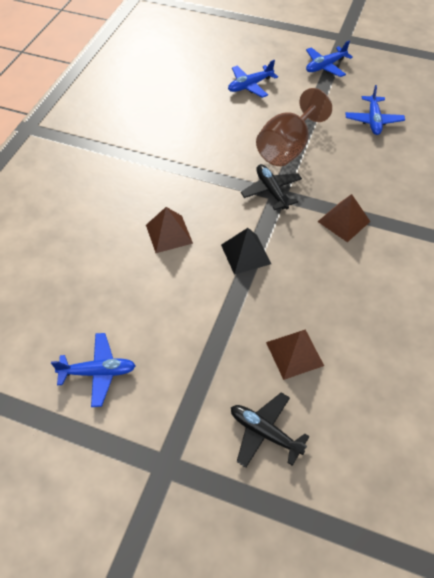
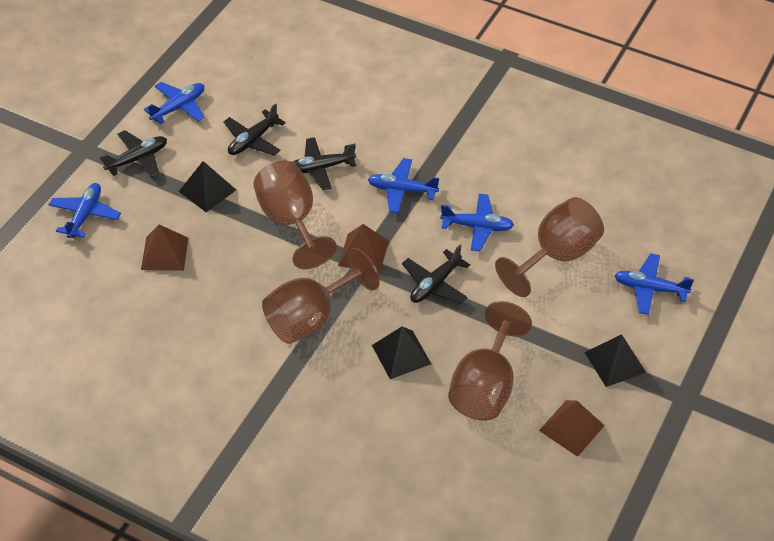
black plane: [231,393,310,468] [241,164,302,210] = 2 -> [100,130,167,177] [223,103,285,156] [293,137,356,190] [402,245,470,304] = 4
black pyramid: [221,228,271,275] = 1 -> [179,161,236,212] [372,327,431,379] [584,334,646,387] = 3
blue plane: [51,333,136,407] [228,60,278,98] [306,41,353,77] [345,85,405,135] = 4 -> [49,183,121,238] [144,82,205,124] [368,158,439,213] [440,194,514,251] [614,253,694,315] = 5
brown goblet: [256,88,332,166] = 1 -> [253,161,337,269] [262,248,380,344] [448,301,532,421] [495,197,604,297] = 4

